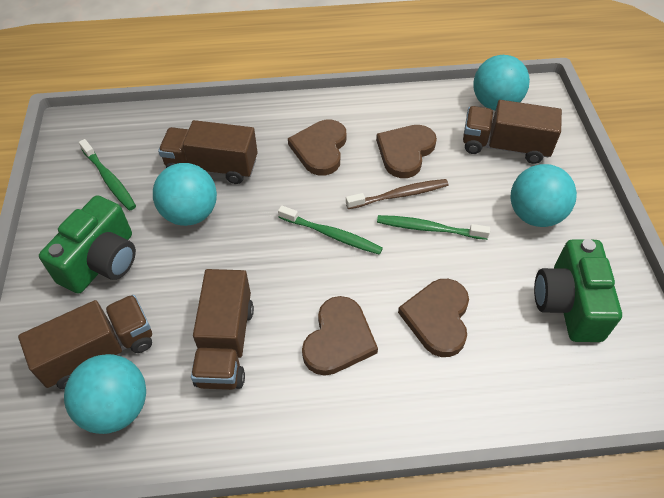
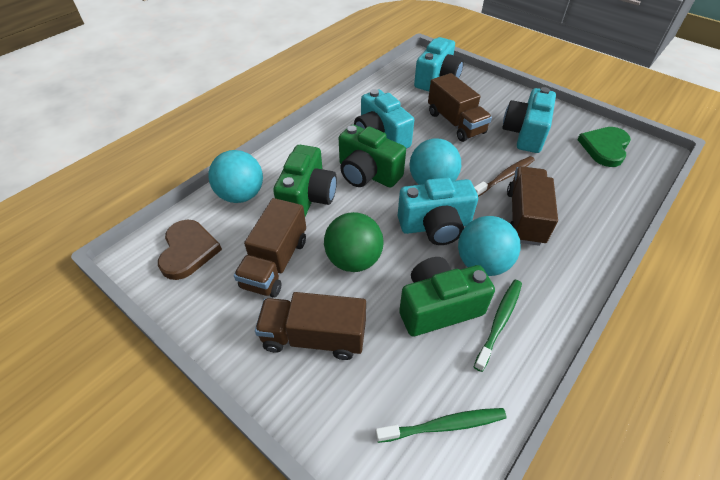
brown heart: [288,120,346,175] [302,296,378,376] [376,125,437,178] [398,279,469,357] = 4 -> [158,220,222,280] = 1
green ball: none = 0 -> [324,212,384,272] = 1
green camera: [39,196,136,294] [534,239,622,342] = 2 -> [273,145,337,217] [339,125,406,188] [399,257,495,336] = 3
green heart: none = 0 -> [577,127,631,167] = 1
green toothbrush: [79,139,136,211] [278,205,383,255] [377,215,490,240] = 3 -> [375,408,507,443] [474,280,522,372] = 2
turquoise ball: [64,354,146,434] [153,163,217,226] [473,55,530,111] [511,164,577,227] = 4 -> [208,150,263,203] [410,138,461,185] [458,216,521,276] = 3
turquoise camera: none = 0 -> [354,89,414,149] [397,177,478,245] [414,37,464,91] [502,87,556,153] = 4

